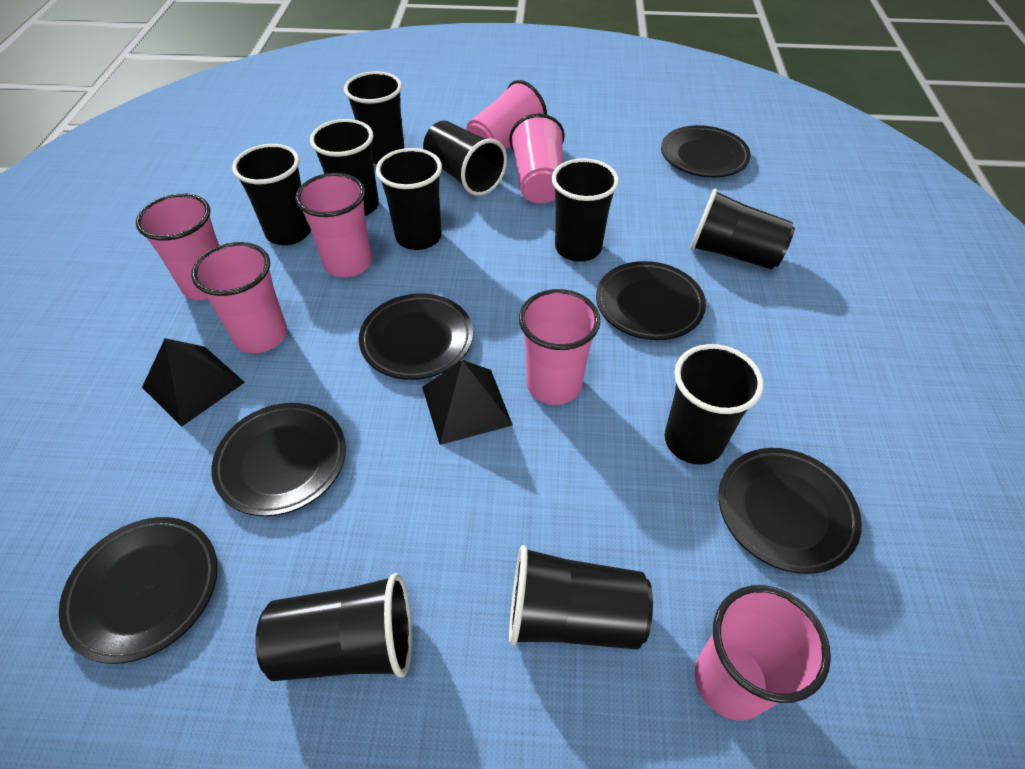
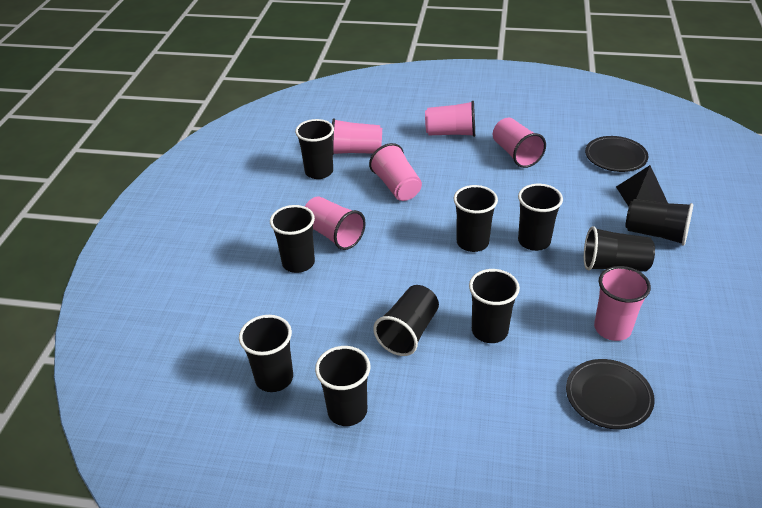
black plate: [59,517,218,664] [211,403,346,516] [359,293,473,380] [596,261,706,340] [661,125,751,177] [719,448,862,574] = 6 -> [566,359,655,430] [585,136,648,172] = 2
black pyramid: [142,338,245,427] [422,360,513,445] = 2 -> [616,165,668,207] = 1
pink cup: [136,193,219,300] [191,242,287,353] [295,173,372,277] [466,80,547,150] [509,114,565,204] [519,289,600,405] [695,585,831,721] = 7 -> [305,196,366,250] [332,118,382,155] [369,143,422,201] [425,101,475,137] [493,118,546,168] [594,266,651,341] = 6

